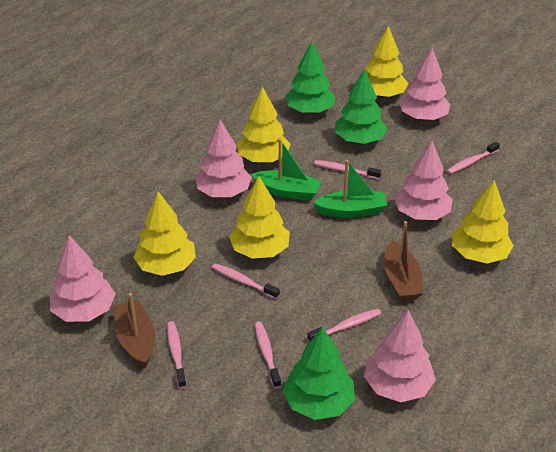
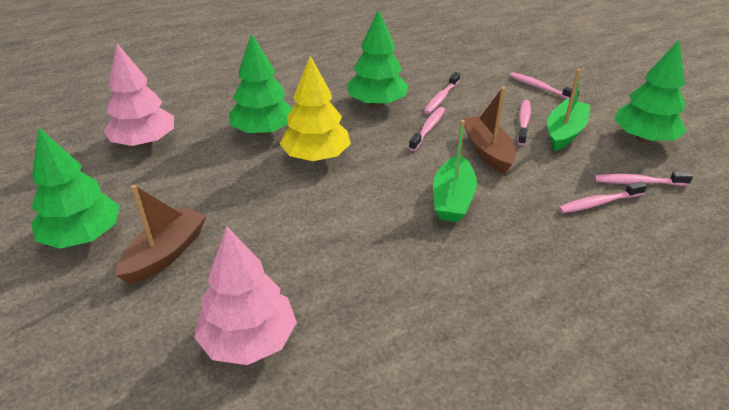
green tree: [283,326,355,420] [285,42,336,114] [335,69,387,144] = 3 -> [31,128,120,249] [229,33,292,135] [347,9,408,107] [614,40,687,143] = 4
pink tree: [50,236,115,322] [195,120,252,197] [364,310,436,402] [394,141,453,220] [399,48,451,121] = 5 -> [104,44,174,147] [194,227,297,365] = 2
yellow tree: [133,191,196,276] [229,176,290,259] [237,87,290,162] [365,26,408,98] [452,180,514,263] = 5 -> [279,56,351,161] = 1

